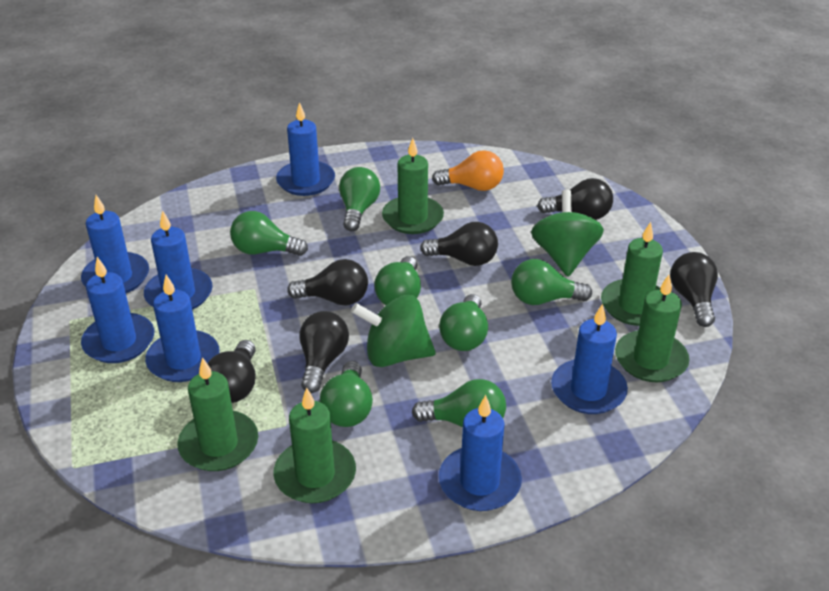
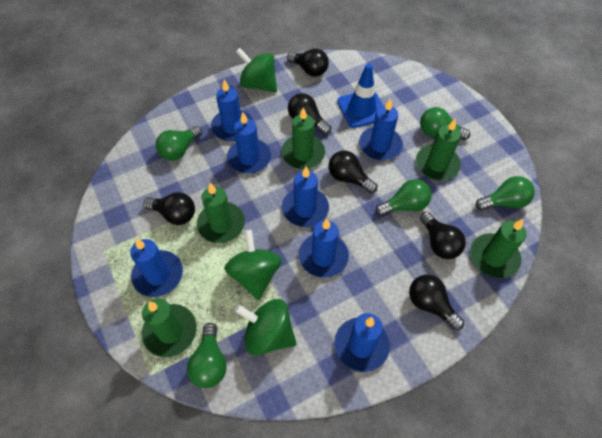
blue traffic cone: none = 0 -> [337,64,383,128] = 1
green light bulb: [230,211,308,256] [319,361,373,427] [339,167,380,231] [374,256,421,305] [412,379,506,427] [439,294,488,351] [511,259,592,305] = 7 -> [156,126,202,161] [187,323,227,388] [375,179,432,216] [420,107,470,140] [476,176,535,211] = 5
green spinning top: [351,295,436,367] [531,190,604,276] = 2 -> [224,230,282,300] [235,299,297,356] [236,48,277,92] = 3
orange light bulb: [432,150,504,191] = 1 -> none = 0

